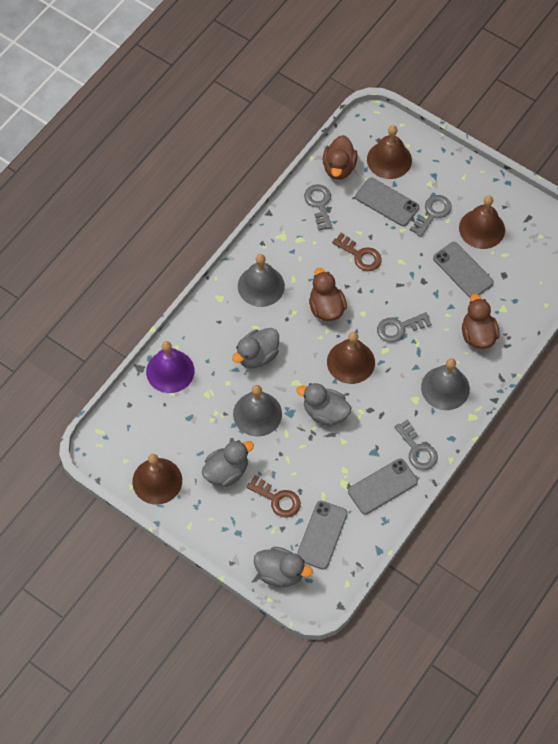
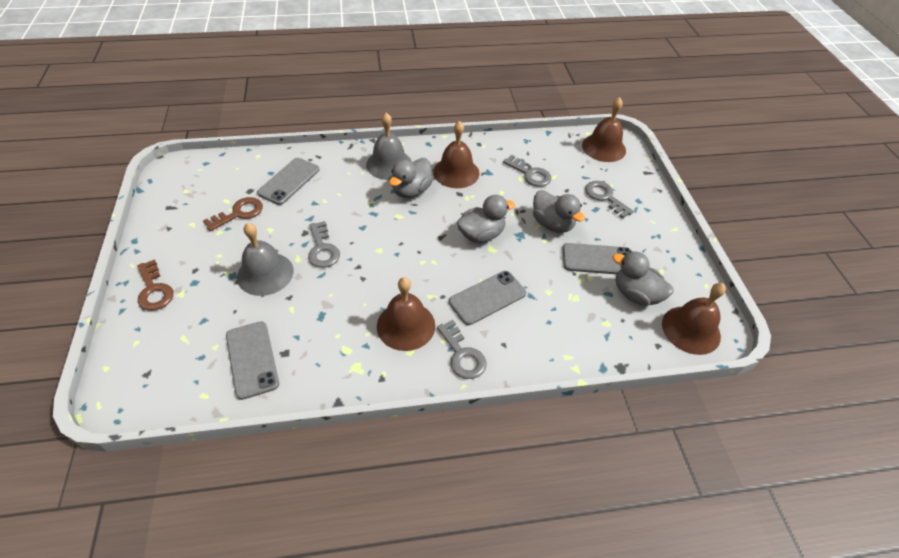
brown duck: [309,268,347,321] [323,135,358,180] [462,294,499,349] = 3 -> none = 0
grey bell: [233,385,282,437] [238,254,285,307] [421,358,470,410] = 3 -> [237,223,294,296] [366,113,412,180] = 2
purple bell: [146,341,194,393] = 1 -> none = 0

